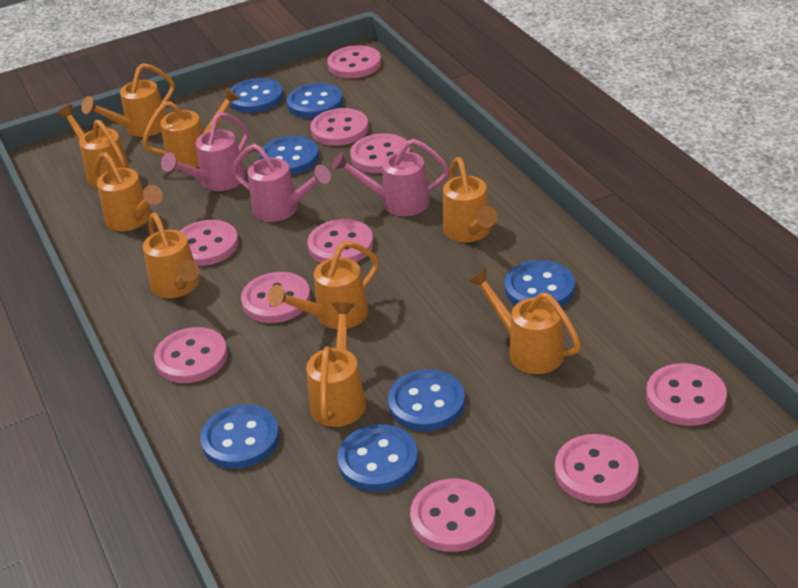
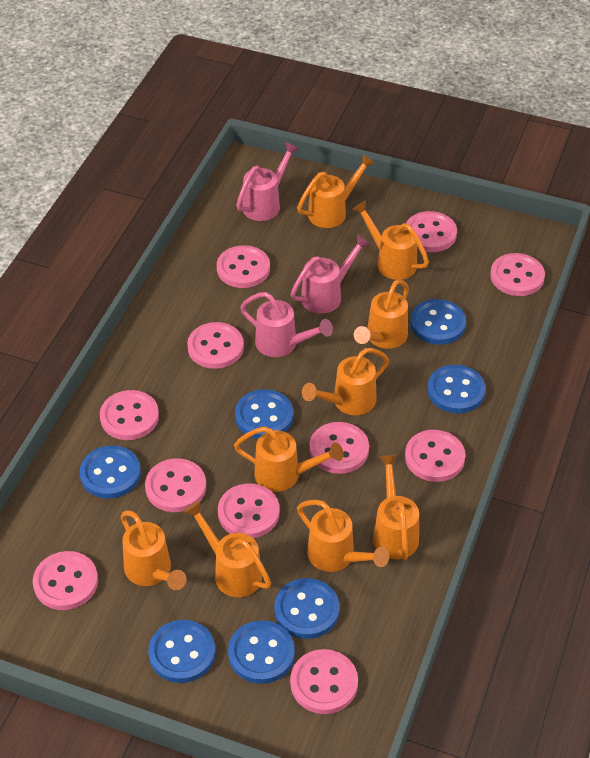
pink button: [154,327,227,383] [180,220,239,266] [241,272,311,323] [307,219,374,263] [310,108,369,146] [327,45,381,78] [350,133,410,173] [410,479,495,552] [555,434,639,504] [646,363,727,426] = 10 -> [33,551,98,610] [100,390,159,440] [145,458,206,512] [187,322,244,369] [217,245,270,288] [218,483,280,538] [290,649,358,714] [309,422,369,474] [405,430,466,482] [406,211,457,252] [490,253,545,296] = 11

